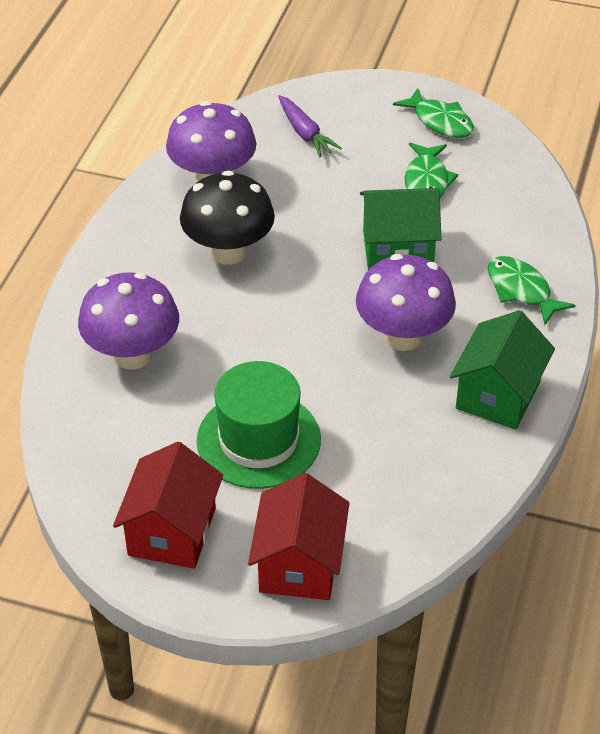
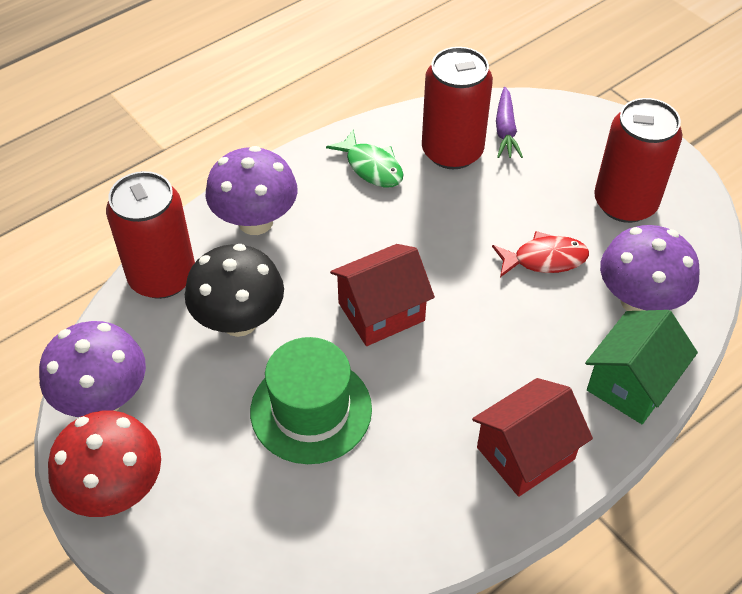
green fish: [393,88,474,138] [405,143,458,197] [488,256,575,325] = 3 -> [326,130,404,188] = 1
green house: [360,188,441,270] [450,310,555,430] = 2 -> [585,310,698,424] = 1
red can: none = 0 -> [106,171,195,299] [422,47,493,169] [594,98,682,223] = 3
red fish: none = 0 -> [492,231,589,277] = 1
red mushroom: none = 0 -> [48,411,161,517] = 1

